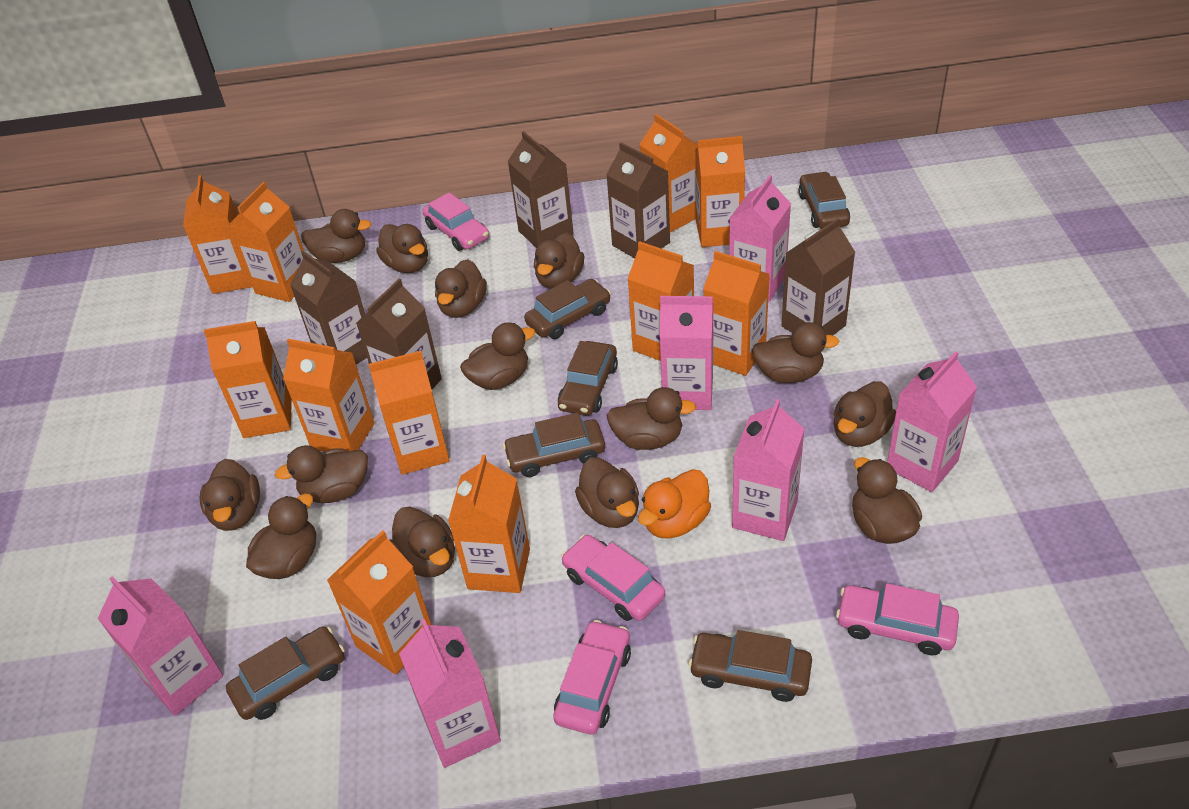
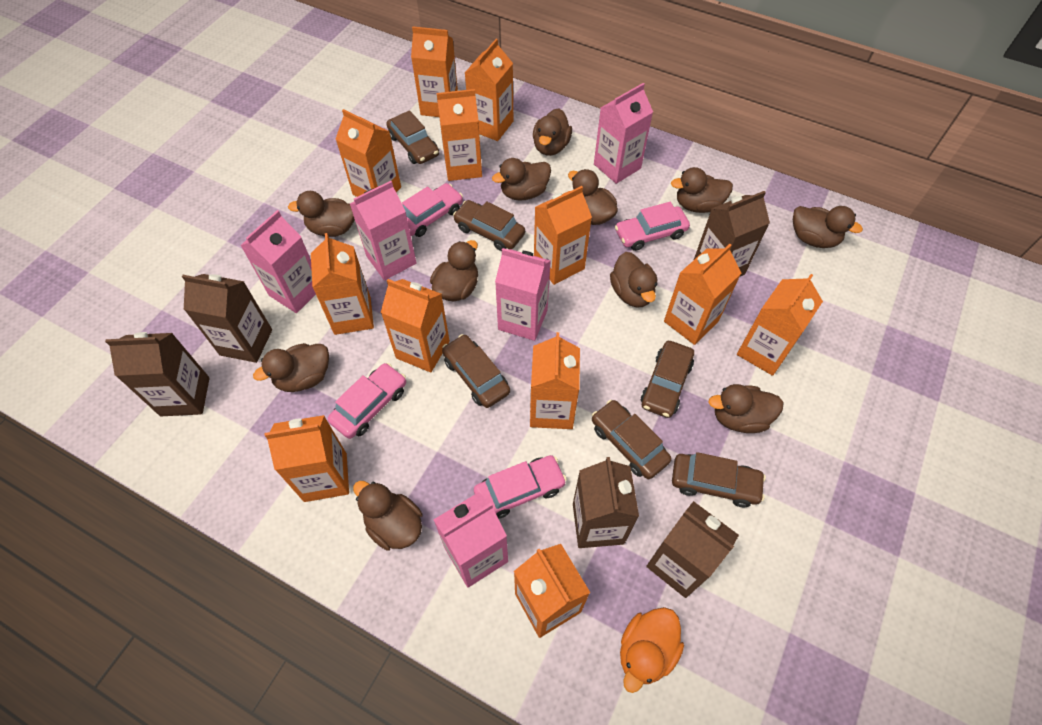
brown duck: [200,459,260,531] [246,494,316,579] [275,445,368,503] [301,209,372,263] [376,224,428,273] [390,506,455,577] [435,259,487,318] [460,322,535,390] [534,232,584,289] [575,457,639,528] [606,387,696,450] [752,322,839,383] [833,381,896,447] [852,457,922,544] = 14 -> [253,343,329,392] [288,191,355,237] [353,481,422,551] [430,240,478,301] [492,158,551,201] [533,108,572,156] [568,169,618,225] [610,252,657,307] [671,167,733,213] [708,384,784,433] [793,206,863,248] = 11
orange carton: [183,175,252,294] [204,321,292,438] [229,182,304,302] [283,339,375,451] [327,530,432,675] [368,351,450,475] [448,455,530,593] [628,241,694,361] [639,114,698,233] [695,136,745,247] [703,251,770,376] = 11 -> [264,415,349,502] [311,233,374,335] [336,109,401,197] [380,279,450,372] [411,26,458,117] [437,89,482,181] [465,39,513,141] [514,544,590,638] [530,332,580,429] [534,186,592,285] [664,244,741,345] [737,274,823,376] = 12
pink carton: [98,577,223,716] [399,619,501,768] [660,296,713,410] [729,175,791,302] [732,399,804,541] [887,351,977,492] = 6 -> [240,210,316,313] [350,181,417,280] [433,492,508,588] [495,248,551,341] [594,83,653,184] = 5

